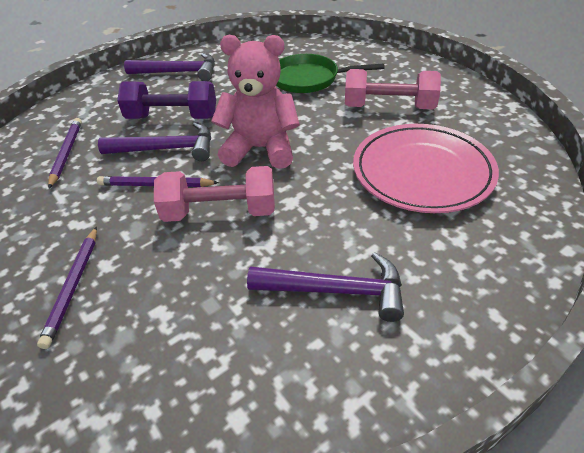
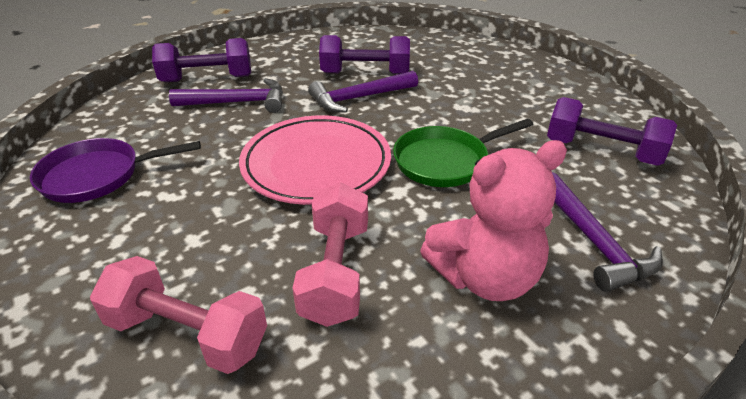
purple dumbbell: [117,81,216,119] = 1 -> [152,38,251,82] [319,35,410,74] [547,97,677,166] = 3
purple pan: none = 0 -> [30,138,201,203] = 1
purple pencil: [37,227,97,349] [48,118,82,189] [97,176,219,187] = 3 -> none = 0

